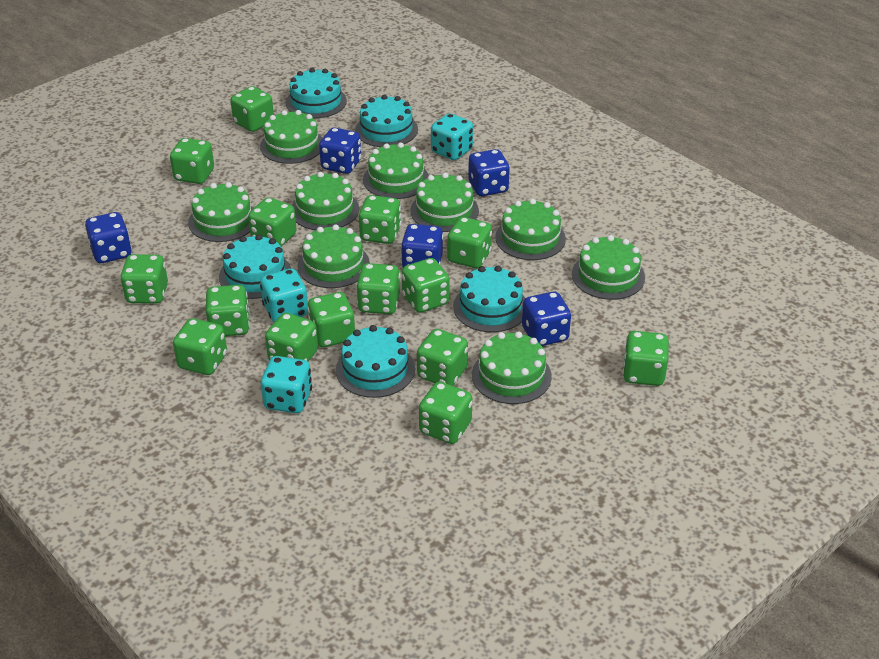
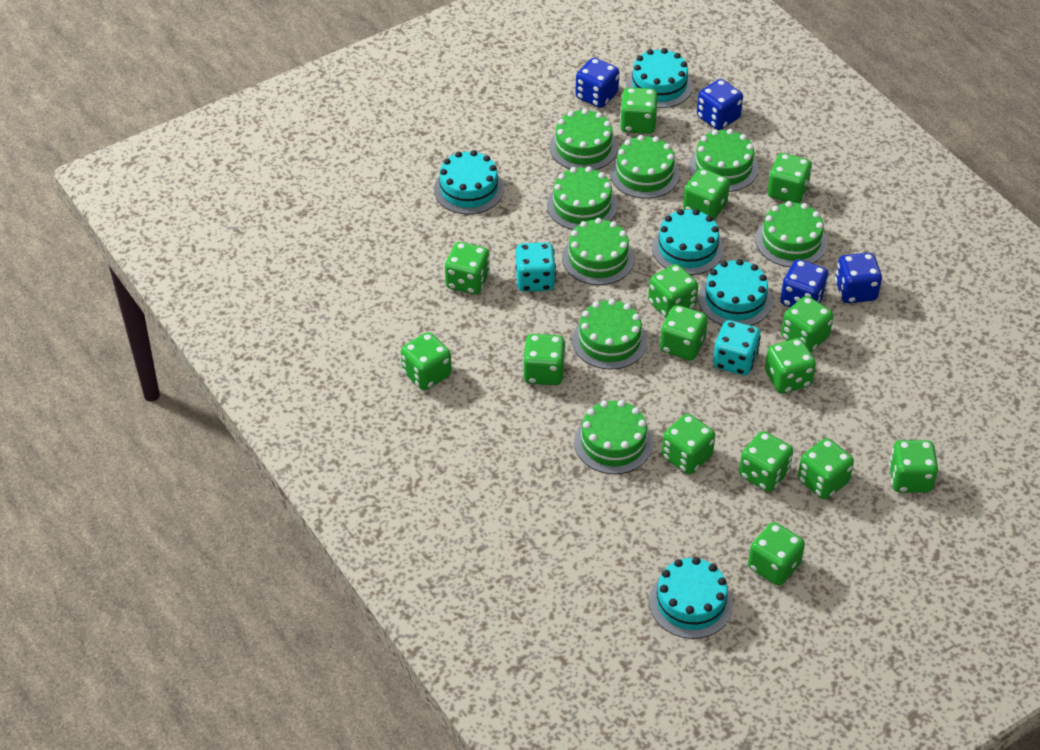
blue dice: [85,212,132,263] [319,128,361,174] [401,224,443,267] [468,149,510,196] [522,292,571,346] = 5 -> [575,58,619,108] [697,79,743,130] [780,259,829,307] [835,253,882,303] = 4
green cake: [188,182,253,242] [260,110,322,164] [292,172,359,230] [297,224,370,288] [363,142,429,199] [410,173,479,232] [472,331,552,404] [495,199,566,260] [572,235,645,300] = 9 -> [547,166,617,230] [549,108,618,170] [562,218,634,285] [572,299,647,370] [574,400,653,474] [610,135,679,199] [689,129,758,192] [756,201,827,267] = 8
turquoise dice: [260,269,308,322] [261,356,312,413] [431,113,473,160] = 3 -> [516,242,556,292] [713,320,761,375] = 2

